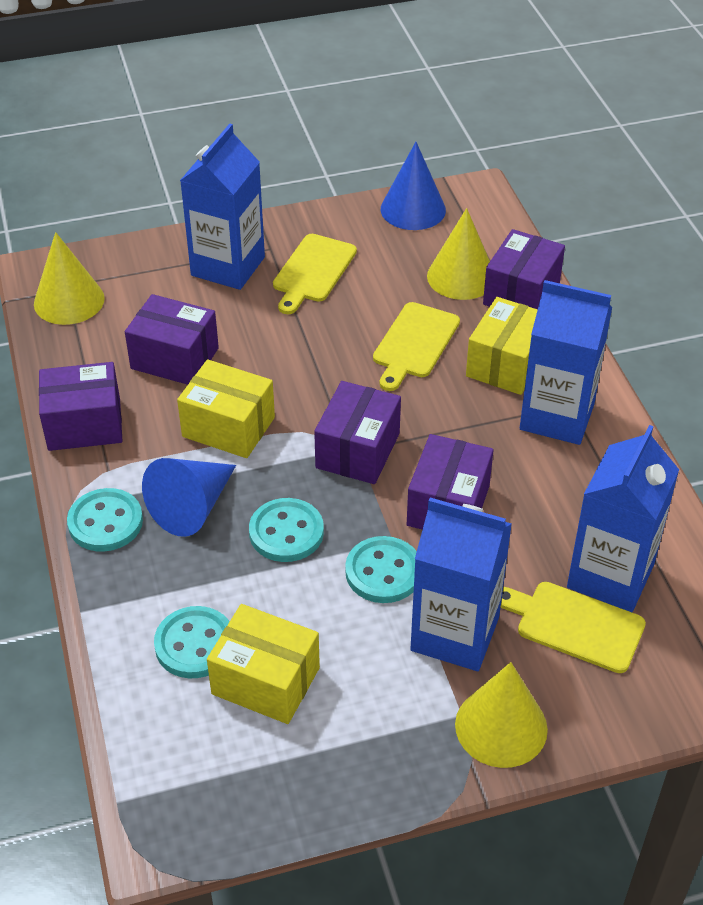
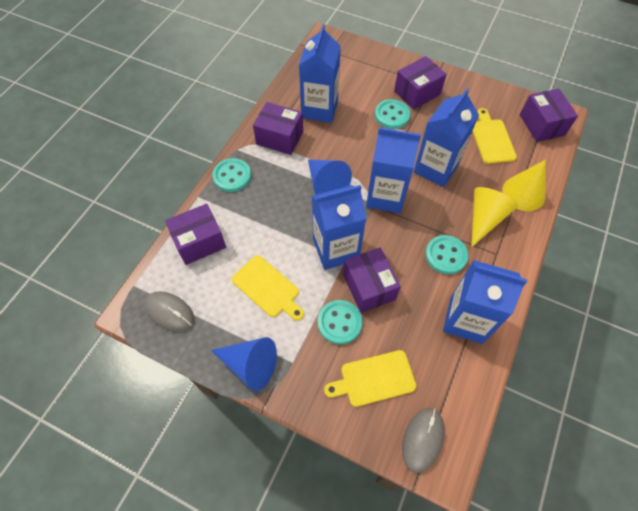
blue carton: [180,123,265,290] [410,498,512,671] [520,280,612,445] [567,425,679,612] = 4 -> [299,24,341,123] [312,185,366,270] [366,127,421,214] [414,88,479,187] [443,260,527,344] = 5
grey mouse: none = 0 -> [144,291,195,332] [402,408,445,473] = 2
yellow box: [177,359,275,458] [207,604,320,724] [466,297,538,395] = 3 -> none = 0
yellow cone: [34,232,105,325] [427,208,490,300] [455,662,548,768] = 3 -> [471,187,518,247] [502,160,546,211] = 2

